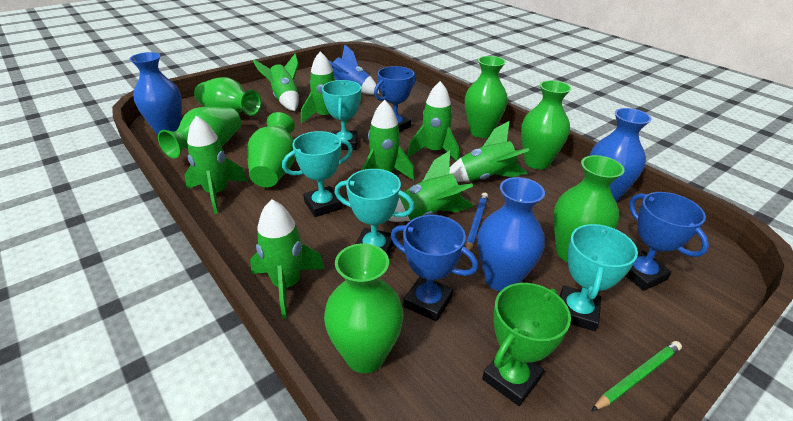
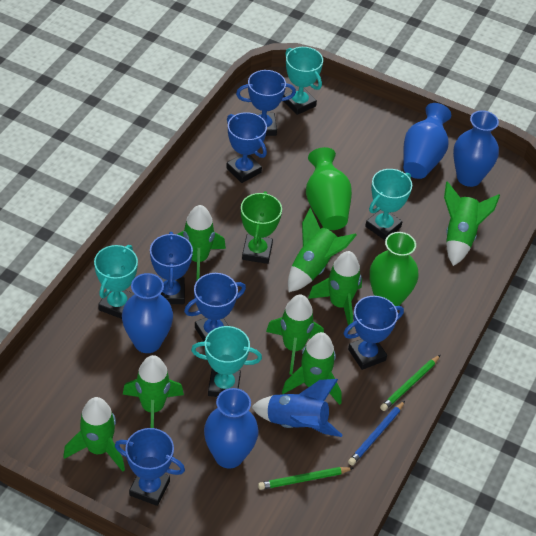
blue trophy: [374,66,416,132] [391,215,478,322] [625,192,709,291] = 3 -> [115,428,185,506] [150,232,193,304] [184,273,246,342] [226,112,267,183] [236,70,296,136] [343,296,404,370] = 6
blue vase: [130,52,182,135] [478,177,545,291] [590,108,652,202] = 3 -> [122,273,173,353] [204,388,259,469] [403,103,451,179] [453,110,499,187] = 4
green pencil: [592,341,682,411] = 1 -> [258,467,353,490] [380,355,440,411] = 2
green vase: [158,107,241,158] [194,77,262,116] [247,112,295,187] [324,244,404,373] [465,56,508,138] [521,80,572,169] [553,155,624,262] = 7 -> [306,147,352,230] [370,232,419,306] = 2

